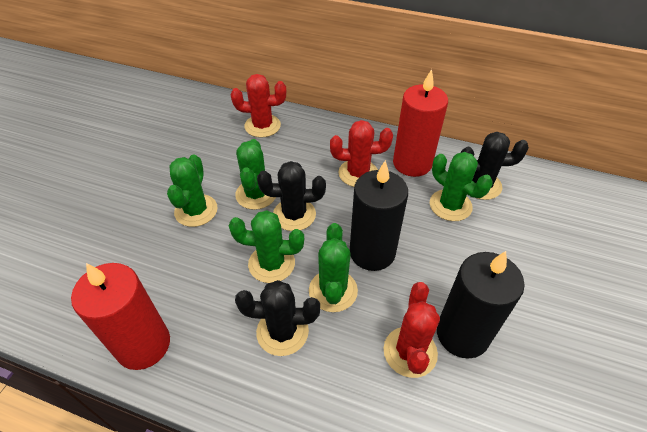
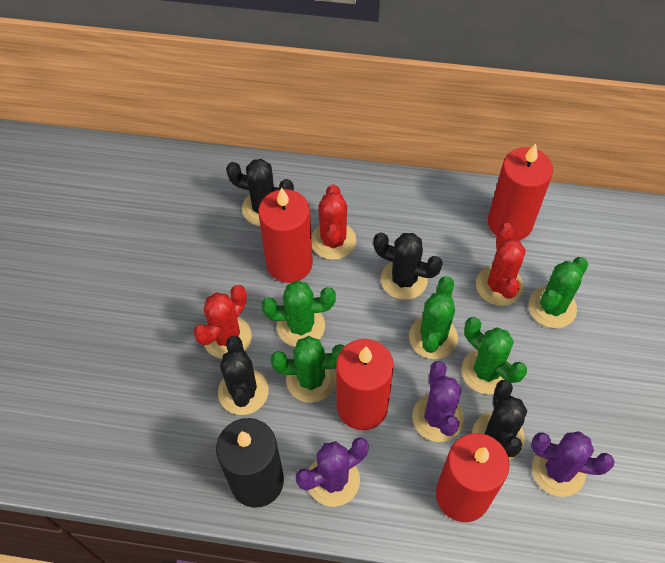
black cactus: [235,280,320,356] [257,161,326,231] [461,132,529,200] = 3 -> [218,335,268,415] [226,159,294,226] [373,233,443,300] [472,380,527,460] = 4
black candle: [350,160,408,271] [437,251,525,359] = 2 -> [216,418,284,508] = 1
purple cactus: none = 0 -> [296,437,369,507] [412,361,464,442] [531,431,614,497] = 3
red candle: [71,263,170,370] [393,69,448,177] = 2 -> [258,187,313,283] [336,339,394,430] [436,433,510,522] [488,143,553,241] = 4

